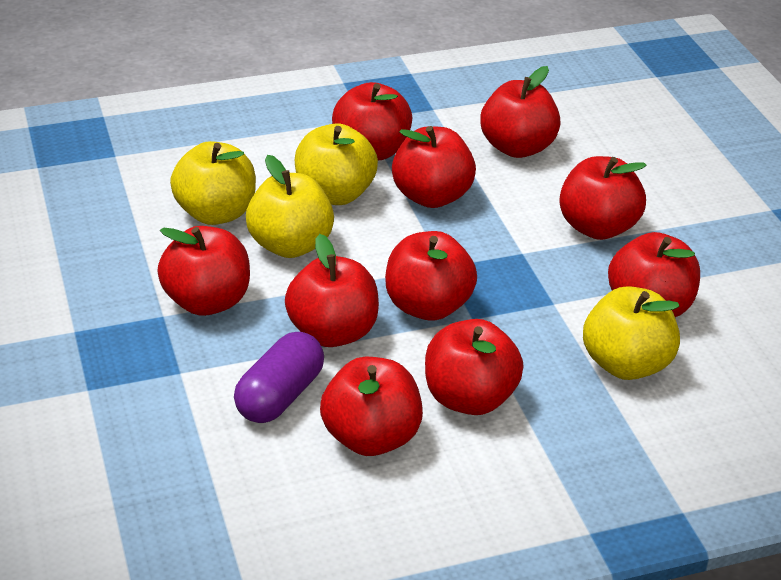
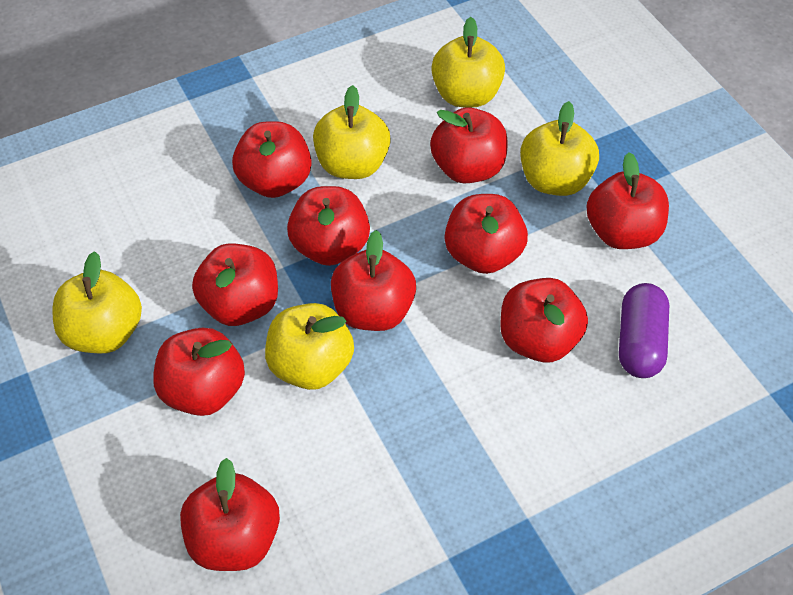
yellow apple: [170,141,256,225] [246,155,334,258] [295,124,378,205] [583,286,680,380] = 4 -> [53,251,142,353] [265,303,354,390] [313,85,391,179] [431,17,505,108] [520,101,599,196] = 5

